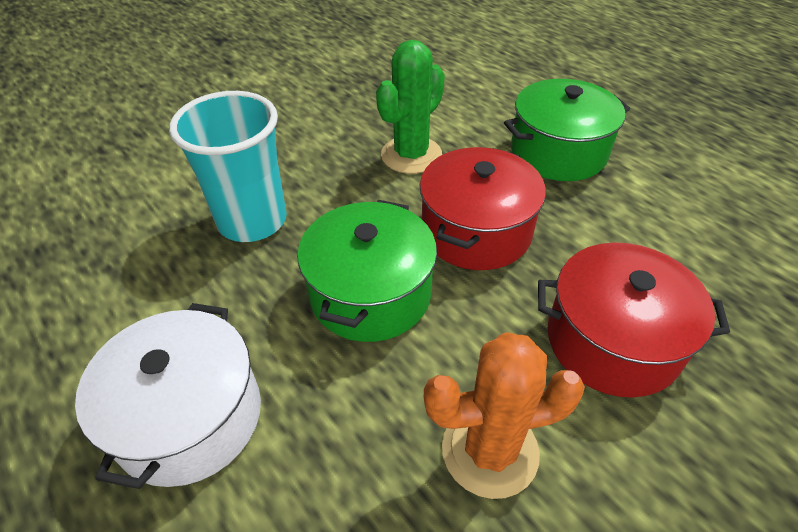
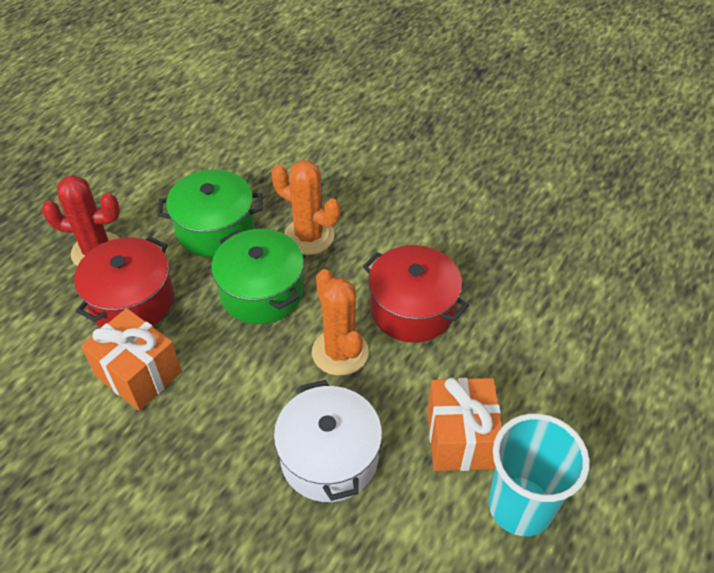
green cactus: [376,40,445,174] = 1 -> none = 0
orange cactus: [424,332,585,499] = 1 -> [271,160,340,255] [312,269,369,376] = 2
orange gift: none = 0 -> [81,308,182,411] [427,378,502,471] = 2
red cactus: none = 0 -> [41,175,120,266] = 1

